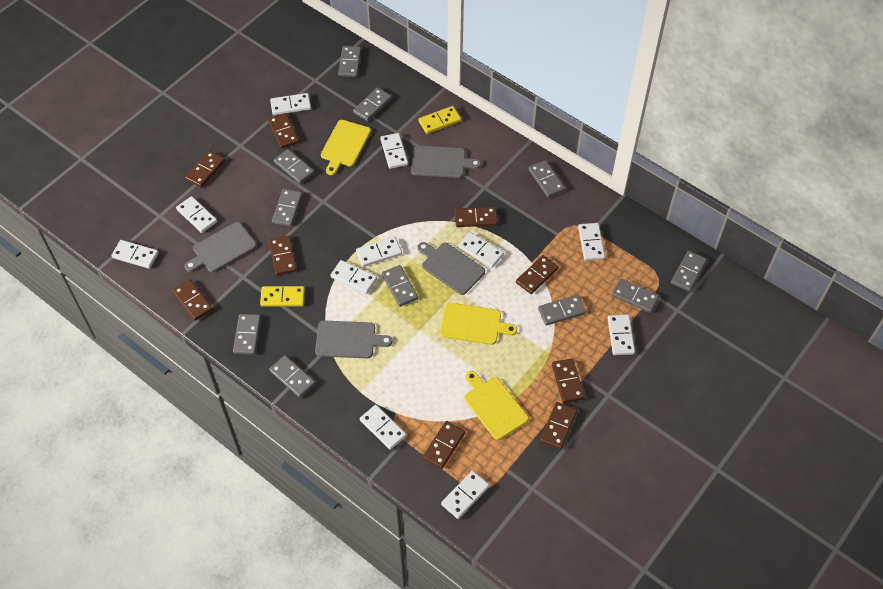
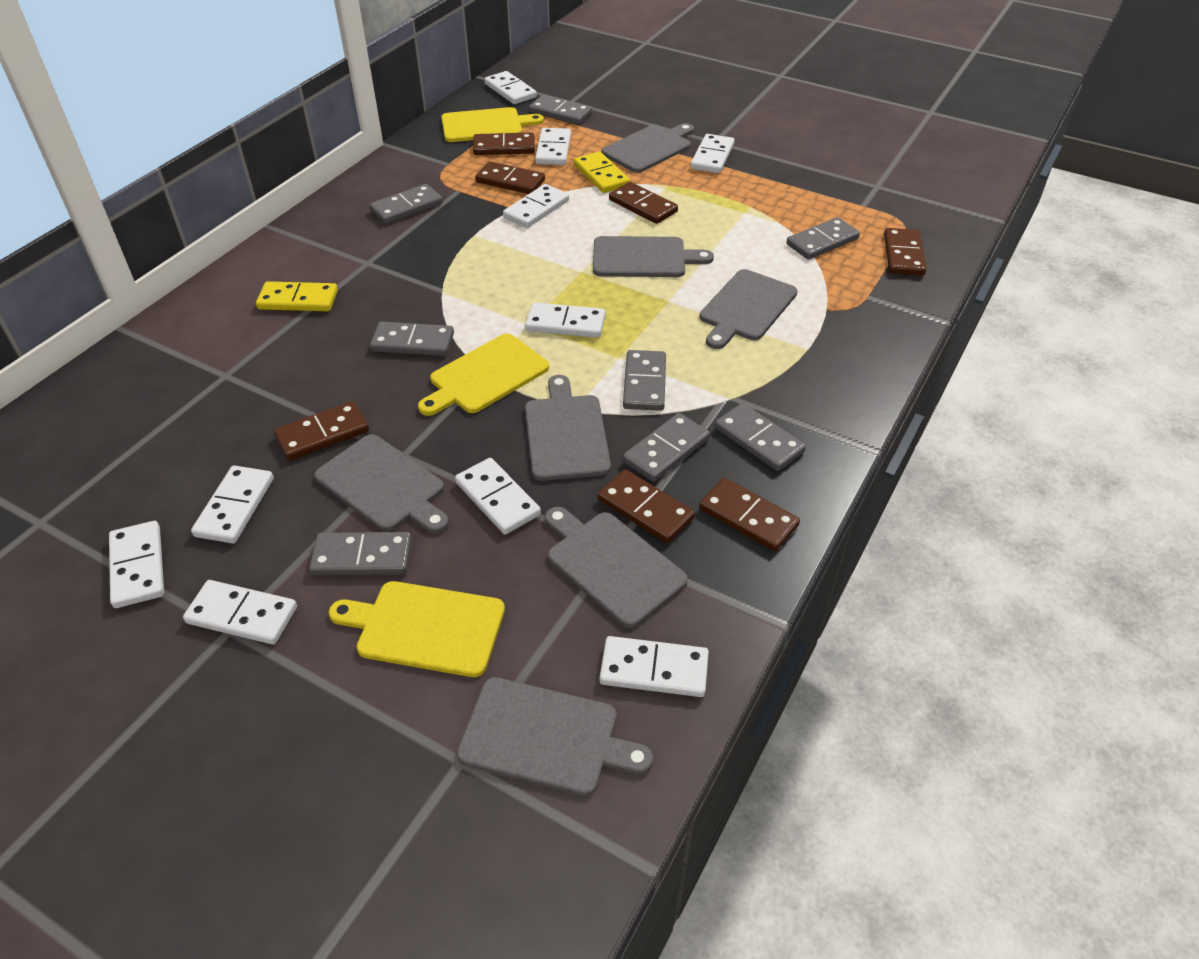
brown domino: [172,279,213,321] [185,151,225,187] [268,113,299,149] [269,236,297,275] [423,421,465,469] [455,207,497,227] [516,255,559,294] [540,402,577,449] [552,359,585,403] = 9 -> [274,401,369,460] [473,132,535,155] [475,161,545,194] [598,470,695,543] [609,182,678,224] [699,478,800,551] [884,228,926,276] = 7
grey cutting board: [185,222,257,272] [315,320,393,359] [411,145,481,178] [417,242,485,295] = 4 -> [314,434,449,533] [457,677,653,796] [525,375,611,481] [545,507,688,628] [593,236,714,277] [602,123,694,173] [700,269,798,349] = 7
grey domino: [233,314,261,355] [269,355,316,398] [272,189,302,226] [274,149,314,184] [338,46,361,77] [353,87,392,121] [382,265,418,307] [528,160,565,198] [538,295,586,325] [612,278,659,313] [671,251,707,292] = 11 -> [309,532,412,575] [370,184,443,224] [370,322,454,356] [529,95,592,125] [623,350,666,411] [623,413,710,482] [715,403,806,471] [786,217,860,260] = 8
white domino: [111,240,159,269] [176,196,217,233] [270,93,311,115] [330,260,377,294] [356,237,402,267] [360,405,407,450] [380,133,408,169] [441,471,490,519] [458,232,504,268] [578,223,605,261] [608,314,635,355] = 11 -> [109,521,164,608] [183,580,297,645] [191,465,274,544] [455,458,541,535] [484,71,537,104] [503,184,569,228] [525,302,605,338] [535,128,571,165] [599,636,709,697] [691,134,734,173] = 10

